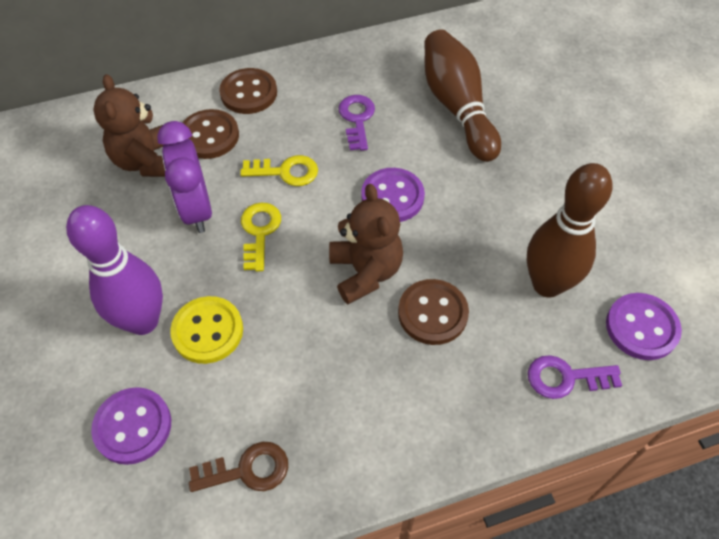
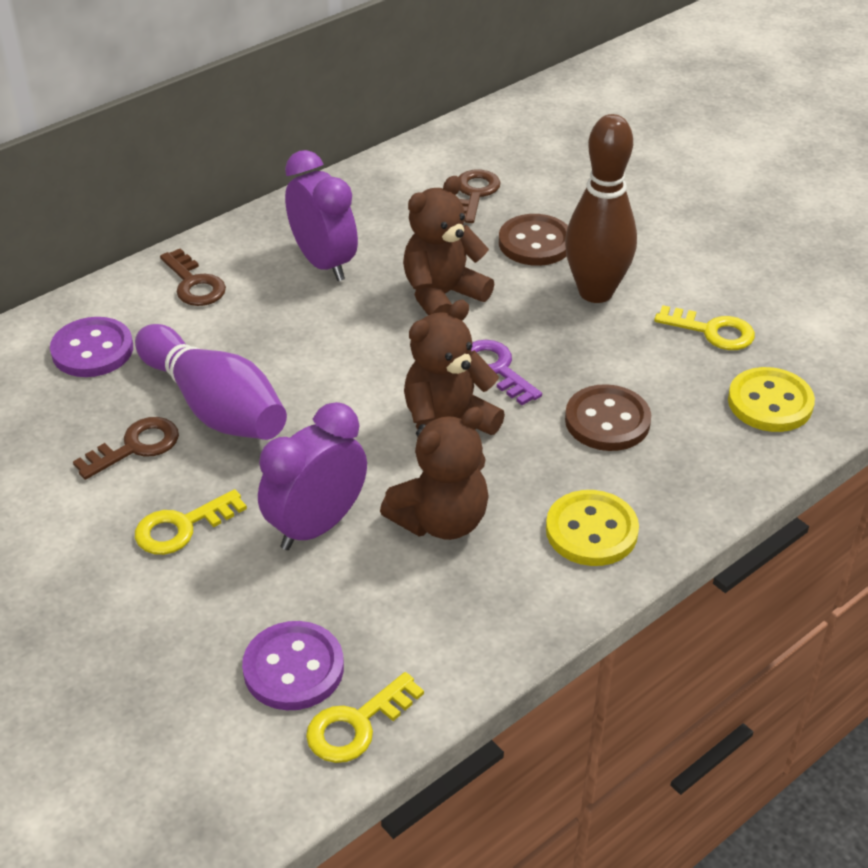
brown bowling pin: [424,29,501,162] [527,163,612,297] = 2 -> [565,114,637,303] = 1
brown button: [182,109,239,159] [219,68,277,114] [398,279,469,345] = 3 -> [499,214,568,266] [565,384,651,451] = 2
brown key: [189,442,288,492] = 1 -> [73,417,179,480] [160,248,226,306] [459,170,501,223] = 3
brown teddy bear: [93,74,165,177] [329,184,403,304] = 2 -> [380,407,489,540] [403,176,494,315] [404,300,505,435] = 3
purple button: [91,387,171,465] [361,168,425,222] [606,293,682,360] = 3 -> [50,317,133,377] [242,621,344,710] = 2
purple clock: [157,121,212,233] = 1 -> [258,402,367,550] [285,150,358,281] = 2
purple key: [338,95,375,151] [528,355,622,399] = 2 -> [471,340,542,405] = 1
yellow button: [170,296,243,364] = 1 -> [546,490,639,566] [728,367,815,432] = 2
yellow key: [240,155,318,186] [241,202,281,272] = 2 -> [135,489,247,555] [306,672,424,763] [654,305,755,350] = 3

